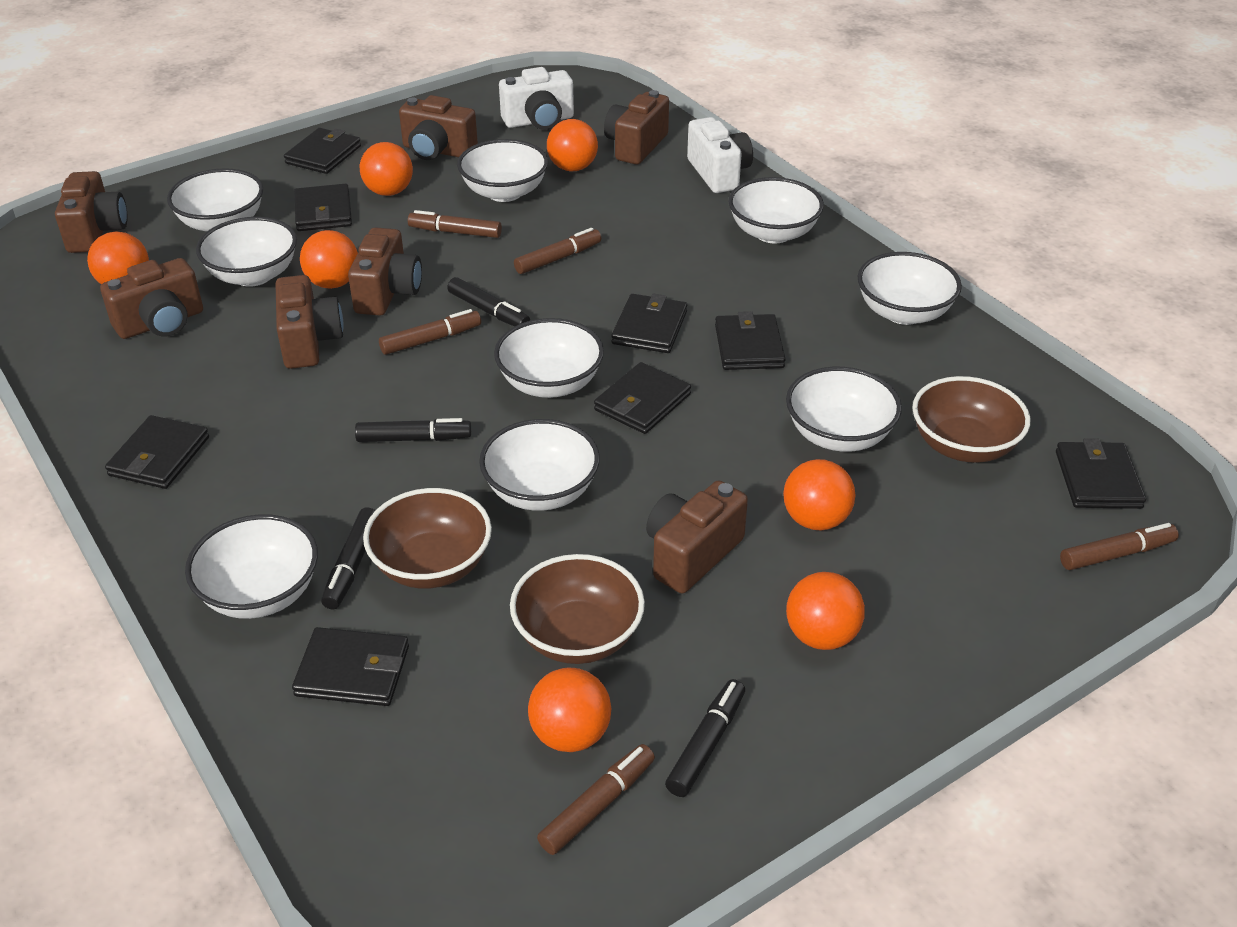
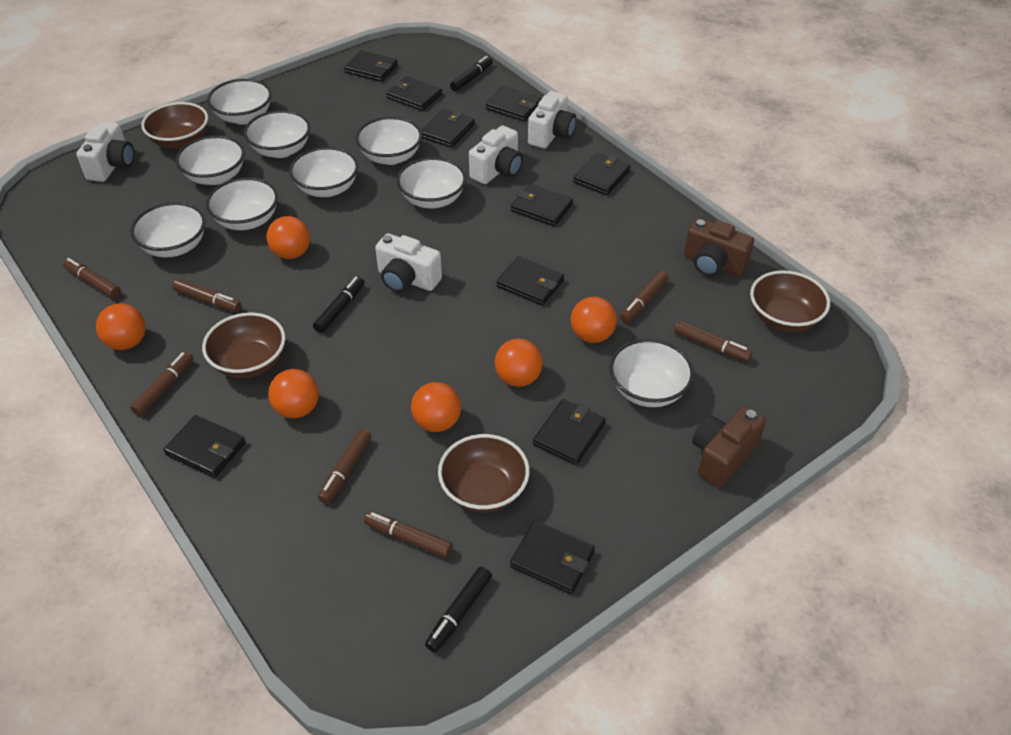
black marker: [321,508,375,609] [355,418,471,442] [447,277,530,327] [665,679,745,797] = 4 -> [313,276,365,333] [425,566,492,652] [450,56,493,91] = 3
black wallet: [105,415,209,489] [284,128,361,174] [292,627,409,706] [294,184,352,231] [594,362,691,434] [611,294,687,353] [715,311,786,370] [1056,438,1146,509] = 8 -> [163,415,246,478] [344,50,398,82] [386,76,442,111] [421,109,475,148] [486,86,541,121] [496,256,564,306] [510,521,595,594] [511,184,573,226] [533,399,606,465] [573,153,631,195] = 10
brown bowl: [363,488,492,589] [510,554,645,664] [912,376,1030,463] = 3 -> [141,102,208,149] [202,313,285,378] [438,434,530,513] [750,270,830,332] = 4
brown camera: [55,171,128,253] [100,258,203,339] [276,275,344,369] [348,227,422,316] [399,95,478,160] [604,90,669,165] [646,480,748,594] = 7 -> [684,218,754,276] [692,406,766,488] = 2
brown marker: [379,309,481,355] [408,210,502,238] [514,228,601,274] [537,744,655,855] [1060,523,1179,570] = 5 -> [63,258,121,298] [130,351,193,416] [172,278,242,312] [318,429,372,504] [364,511,453,558] [620,271,669,323] [674,320,752,362] = 7
orange ball: [87,232,149,284] [300,230,358,289] [360,142,413,196] [528,668,611,752] [547,119,598,172] [783,459,855,530] [786,572,865,650] = 7 -> [96,304,146,350] [267,216,310,259] [268,369,319,418] [411,382,461,432] [495,339,543,387] [571,297,617,343] = 6
white camera: [499,67,574,130] [687,117,753,193] = 2 -> [76,121,134,182] [375,233,442,292] [469,125,523,184] [528,91,576,149] = 4

